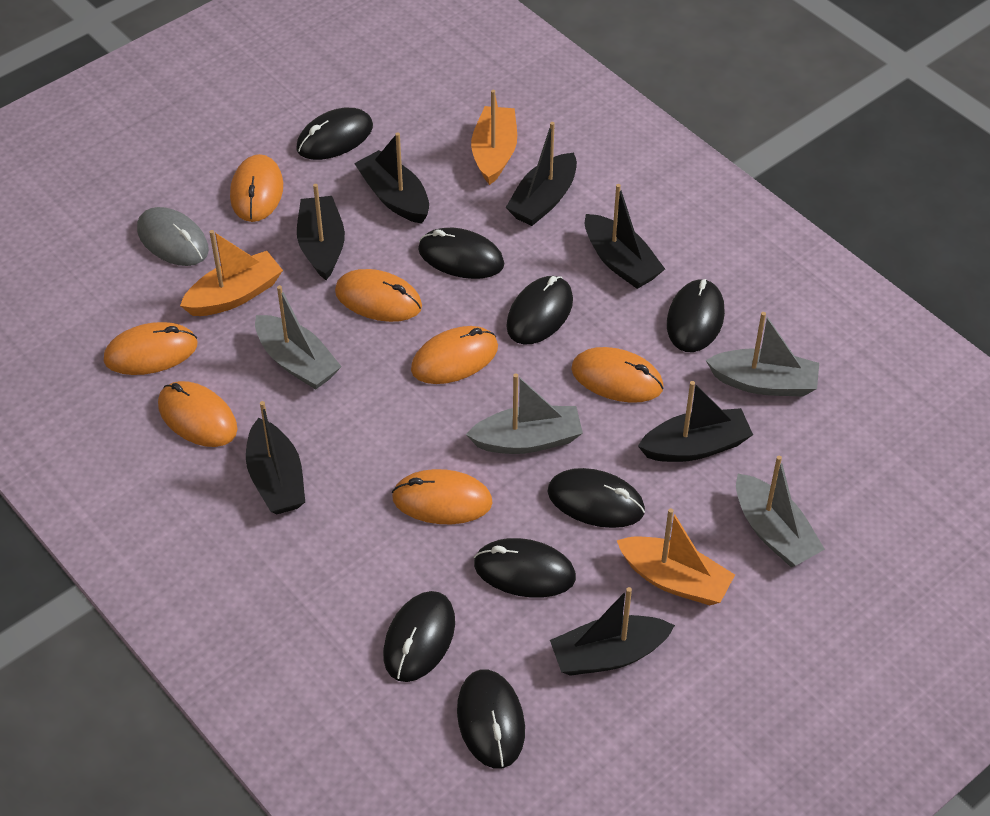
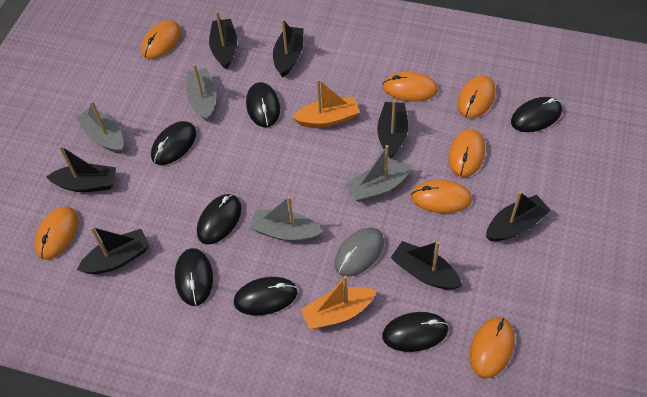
black mouse: [296,108,373,160] [383,591,455,682] [418,228,504,279] [457,669,525,768] [474,538,576,598] [506,276,573,345] [547,468,645,528] [667,279,725,352] = 8 -> [151,121,196,165] [175,248,213,306] [197,194,241,245] [234,277,297,315] [246,82,280,127] [382,312,448,352] [511,97,562,132] = 7
orange boat: [180,230,283,316] [471,90,517,185] [617,508,735,605] = 3 -> [292,79,360,127] [301,276,376,329] = 2

